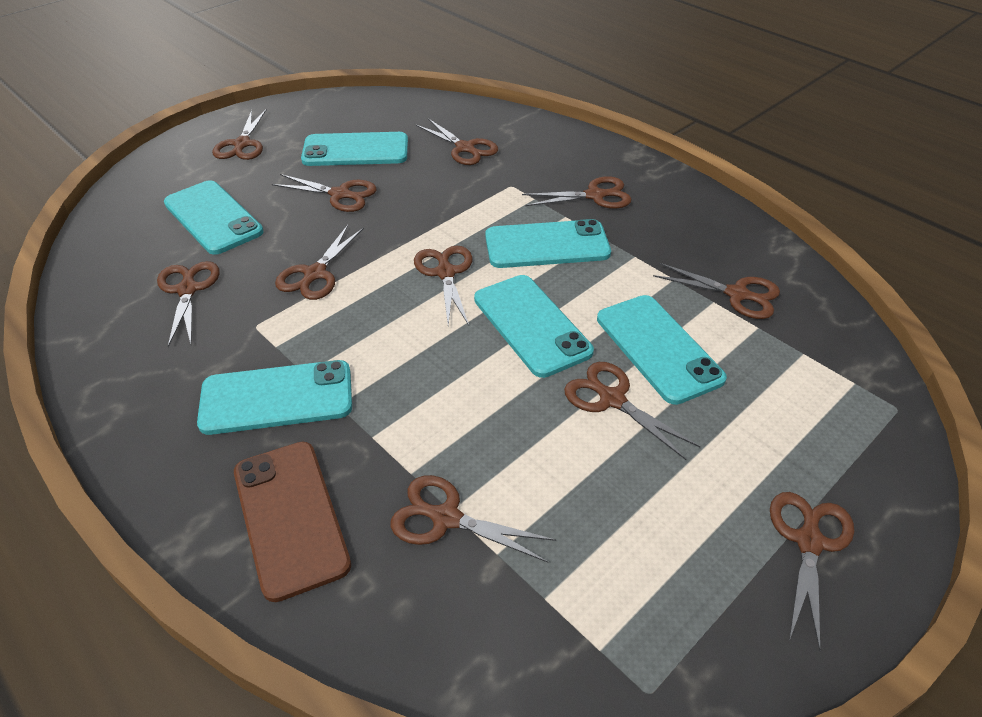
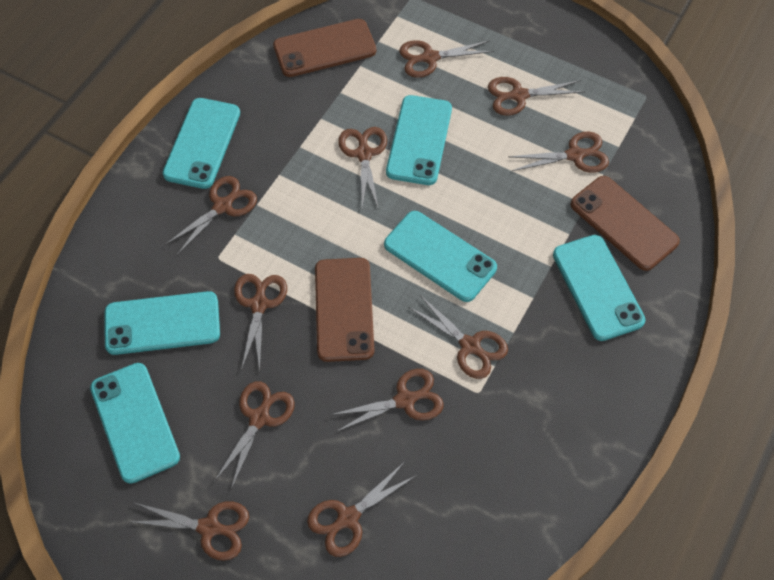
brown phone: [234,442,351,602] = 1 -> [273,19,376,77] [315,258,374,362] [570,176,680,271] = 3

